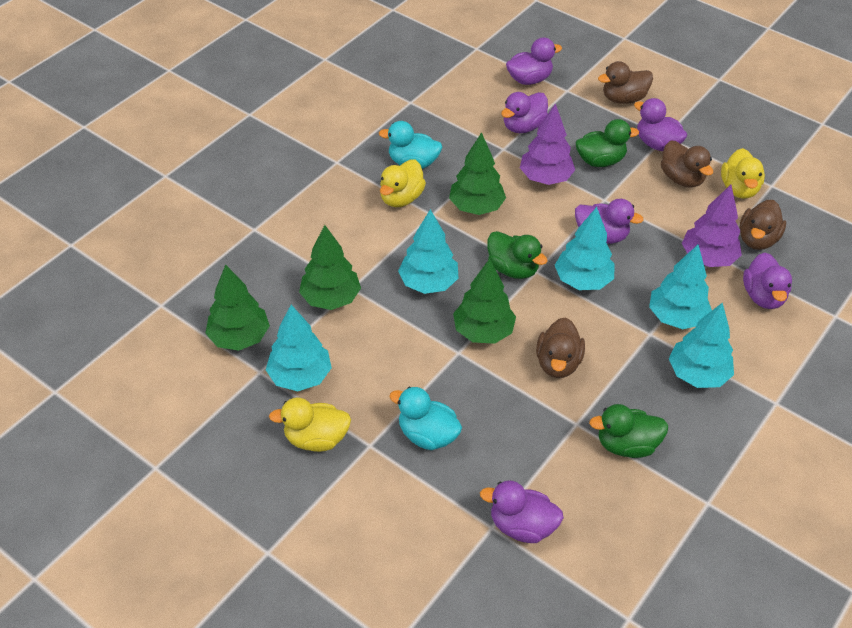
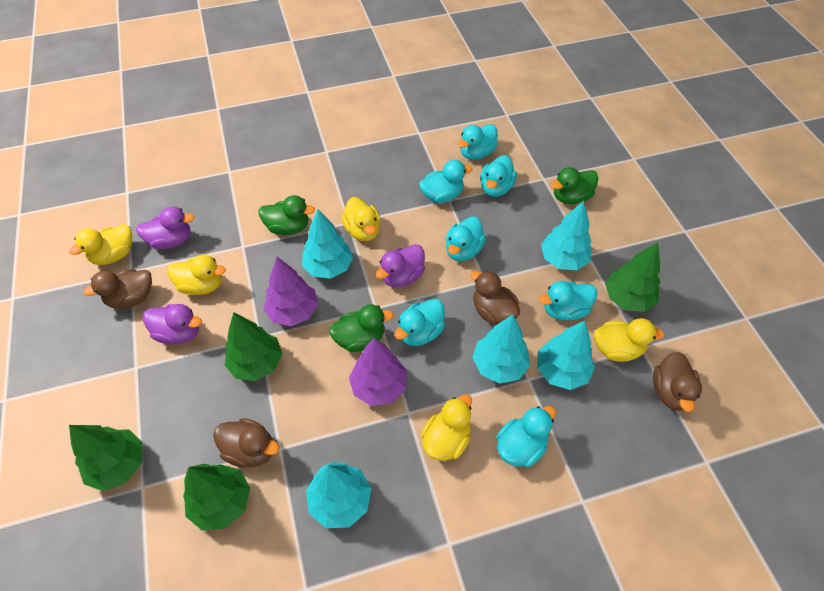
purple duck: [480,480,564,543] [501,92,548,133] [506,37,562,85] [575,199,644,244] [634,98,687,151] [743,252,792,309] = 6 -> [136,206,194,249] [143,304,202,344] [376,244,425,287] = 3
turquoise duck: [379,121,442,169] [389,387,462,450] = 2 -> [395,299,445,346] [419,160,472,203] [446,216,486,261] [458,124,498,160] [480,155,517,197] [497,406,556,467] [539,281,598,320] = 7
yellow duck: [269,397,351,452] [380,159,426,207] [721,148,765,199] = 3 -> [69,224,132,265] [168,255,226,295] [341,197,380,241] [421,394,472,461] [594,318,665,362] = 5

